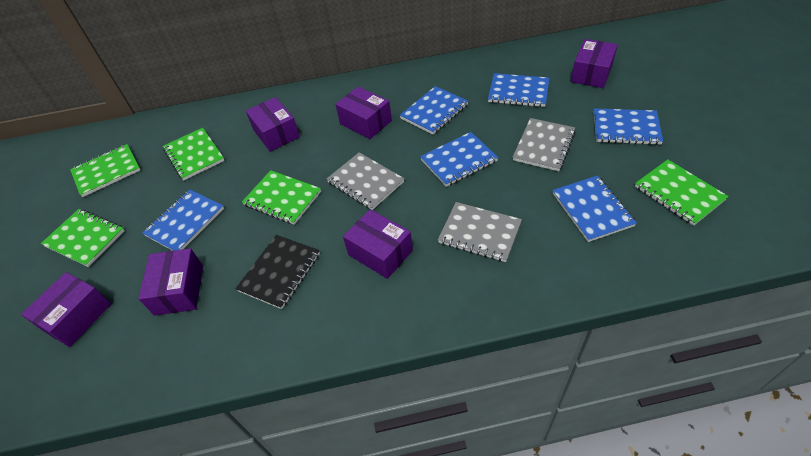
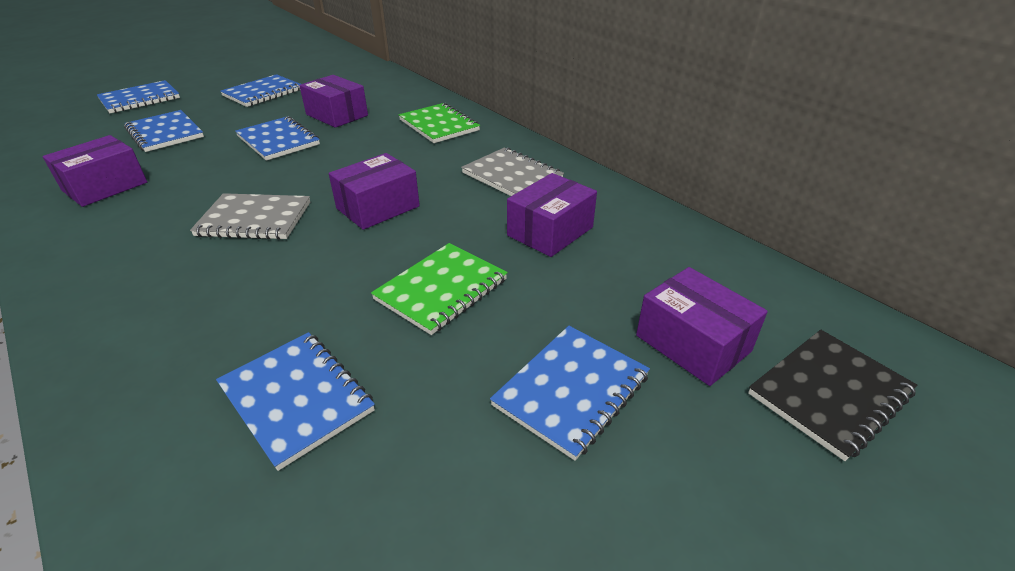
green notebook: [41,209,125,267] [70,144,140,197] [163,128,225,181] [242,170,321,225] [635,159,729,226] = 5 -> [371,243,508,335] [399,103,480,143] = 2
grey notebook: [327,152,404,210] [438,202,522,262] [513,118,576,171] = 3 -> [190,193,310,240] [461,148,564,196] = 2
purple box: [21,272,111,347] [138,248,203,316] [246,97,300,152] [335,87,392,139] [343,209,413,279] [571,39,618,88] = 6 -> [43,135,147,207] [299,75,368,128] [329,153,420,230] [507,173,597,257] [636,267,768,386] = 5

